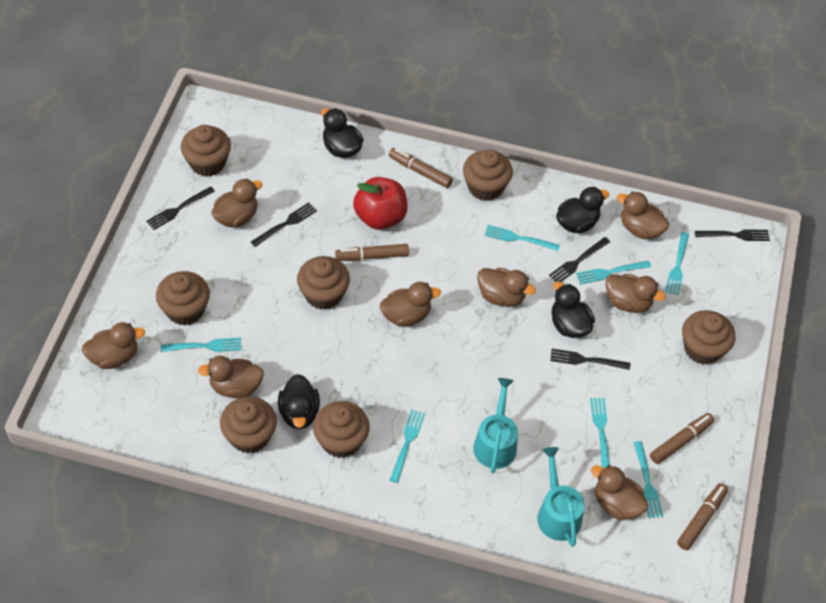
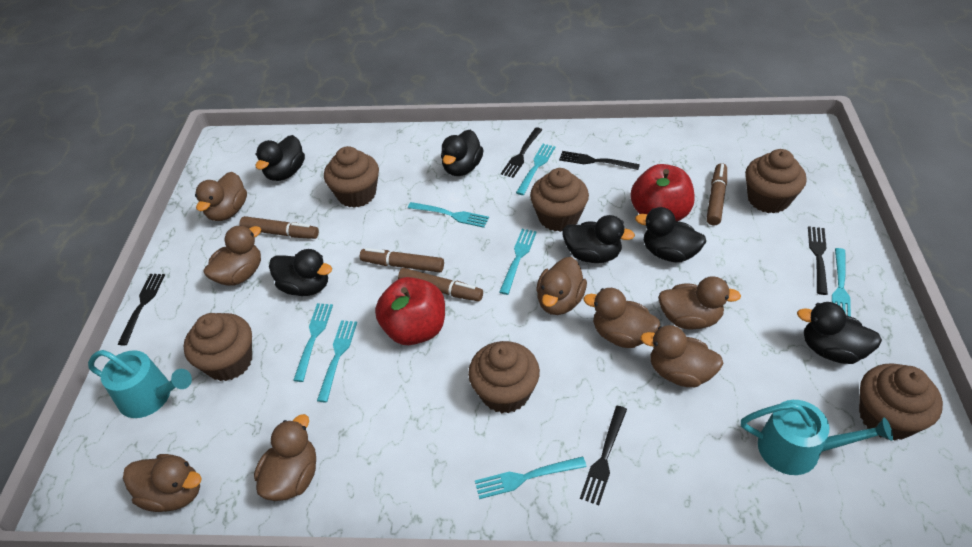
black duck: [278,374,320,429] [321,108,364,158] [552,282,595,338] [556,187,609,234] = 4 -> [255,135,305,181] [269,249,332,296] [441,130,483,176] [562,215,635,263] [635,207,706,262] [797,302,882,364] = 6
brown cupcake: [156,271,210,326] [181,125,231,177] [220,396,277,454] [297,256,350,310] [313,401,370,458] [463,149,513,201] [682,310,735,365] = 7 -> [184,313,252,381] [324,146,379,208] [468,341,540,413] [530,168,589,232] [745,149,806,213] [859,363,943,441] = 6
red apple: [353,177,407,230] = 1 -> [375,277,445,345] [630,164,695,221] = 2

